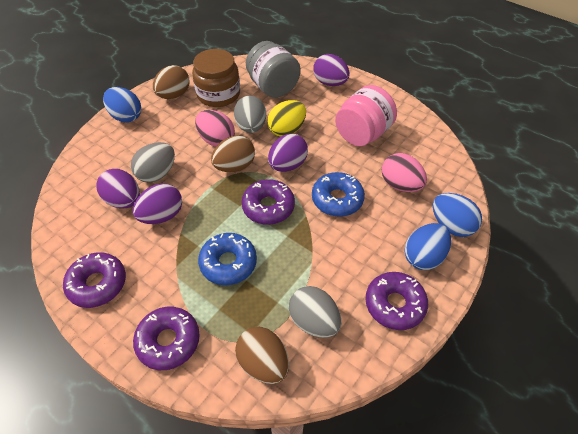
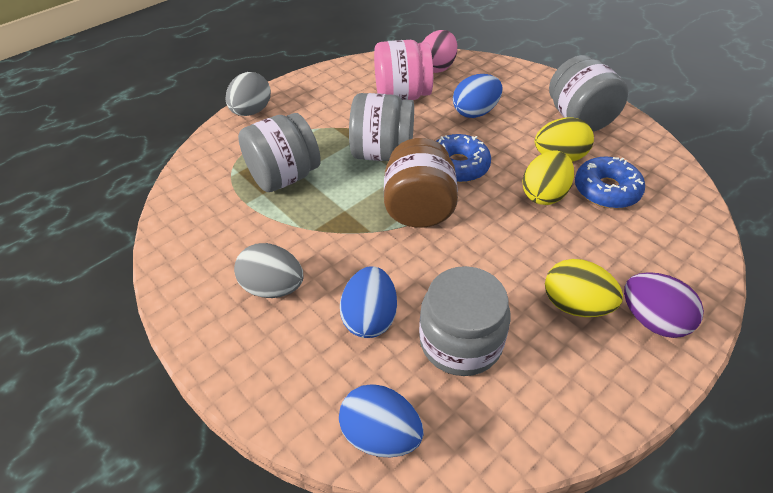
brown egg: [153,65,190,99] [211,135,255,172] [235,327,289,384] = 3 -> none = 0
grey egg: [131,142,175,183] [234,96,266,133] [289,286,341,338] = 3 -> [226,72,271,116] [234,243,303,298] = 2
grey jar: [246,41,301,98] = 1 -> [238,113,321,192] [349,93,414,161] [419,266,511,376] [549,55,629,131] = 4
pink egg: [195,110,235,147] [382,153,427,192] = 2 -> [423,30,457,73] = 1
purple donut: [63,252,126,308] [133,307,200,370] [241,179,295,225] [365,272,428,330] = 4 -> none = 0
purple egg: [96,169,140,208] [133,184,182,224] [268,134,308,172] [313,54,350,86] = 4 -> [624,272,704,338] = 1
yellow egg: [267,100,306,137] = 1 -> [522,151,574,205] [535,117,594,162] [545,259,623,317] = 3

